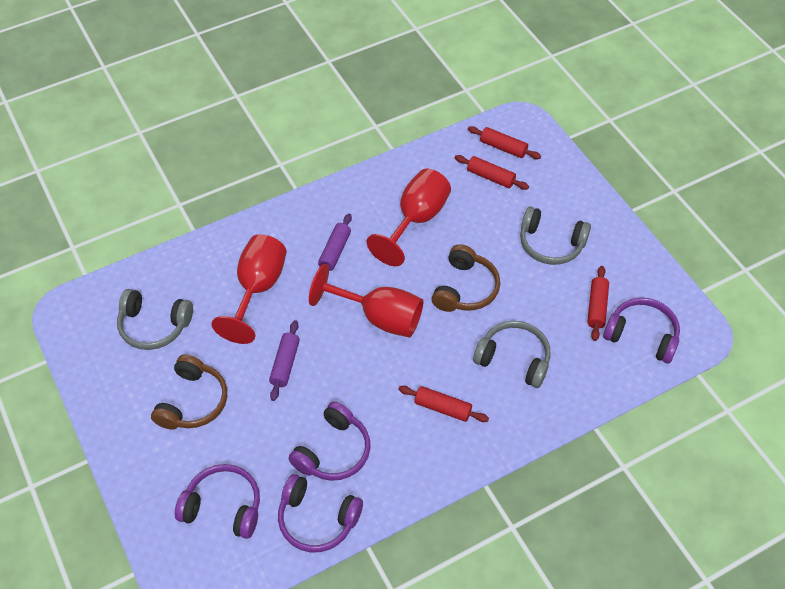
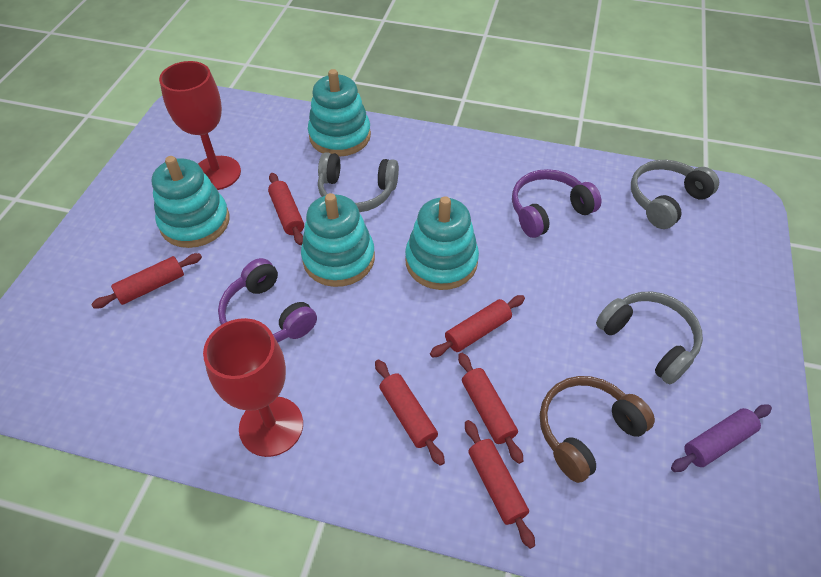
brown headphones: [151,354,227,430] [432,244,500,312] = 2 -> [540,376,655,483] = 1
purple headphones: [175,464,260,539] [278,474,363,552] [288,401,371,481] [603,298,680,363] = 4 -> [218,258,317,342] [512,169,601,238] = 2
purple rolling pin: [269,320,300,401] [318,214,352,271] = 2 -> [671,404,772,472] = 1
red goblet: [211,234,287,344] [309,264,423,338] [367,169,451,266] = 3 -> [159,61,241,190] [203,318,303,457] = 2
red rolling pin: [398,386,489,422] [455,155,529,190] [468,126,541,159] [587,266,609,341] = 4 -> [91,253,202,309] [268,173,304,245] [375,359,445,466] [430,295,525,358] [458,353,523,464] [465,420,535,549] = 6
turquoise stacking toy: none = 0 -> [152,156,230,248] [301,193,375,287] [308,69,371,157] [405,196,479,290] = 4

